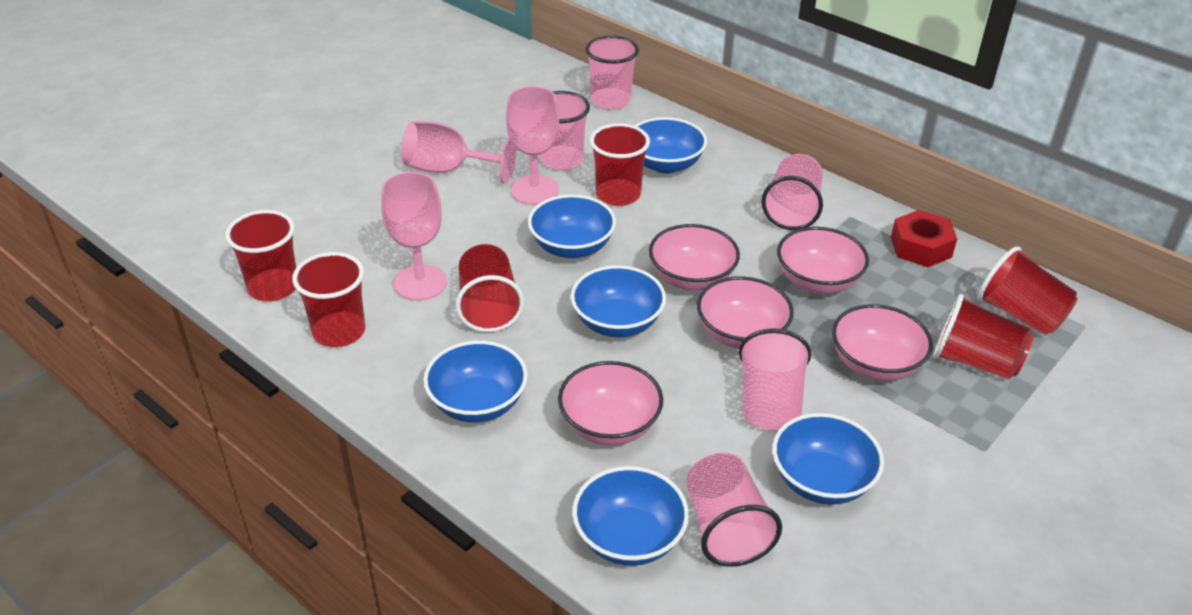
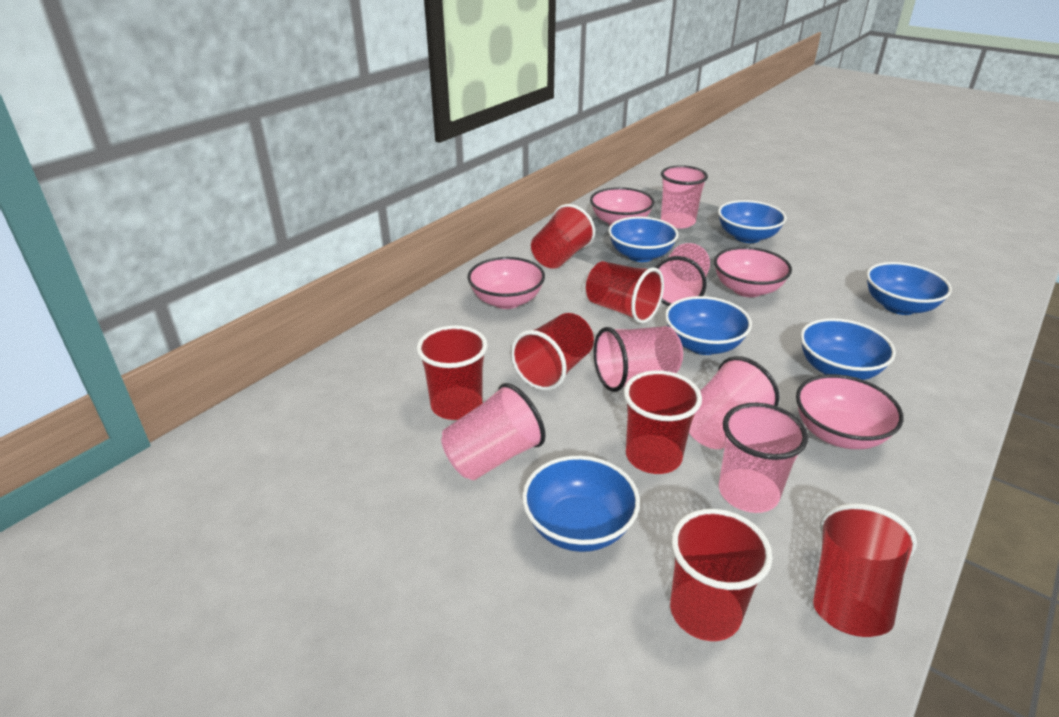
pink bowl: [558,361,663,445] [649,224,740,291] [697,276,794,349] [777,227,869,294] [832,304,933,381] = 5 -> [468,257,545,309] [590,187,654,225] [714,247,792,297] [796,374,904,449] = 4
pink cup: [540,91,590,170] [585,35,639,110] [686,453,782,567] [739,328,811,431] [761,154,823,230] = 5 -> [441,383,546,480] [594,326,683,392] [655,243,710,306] [661,165,708,229] [689,356,780,449] [719,403,808,513] = 6
pink goblet: [381,172,447,300] [402,121,516,184] [506,86,559,205] = 3 -> none = 0
red cup: [225,210,296,301] [292,252,365,347] [456,244,524,332] [590,123,650,206] [933,294,1034,379] [978,246,1077,335] = 6 -> [417,325,488,420] [511,313,594,391] [531,204,595,269] [586,261,664,324] [623,370,702,474] [670,509,773,641] [813,503,917,637] = 7
red nut: [891,210,957,267] = 1 -> none = 0

